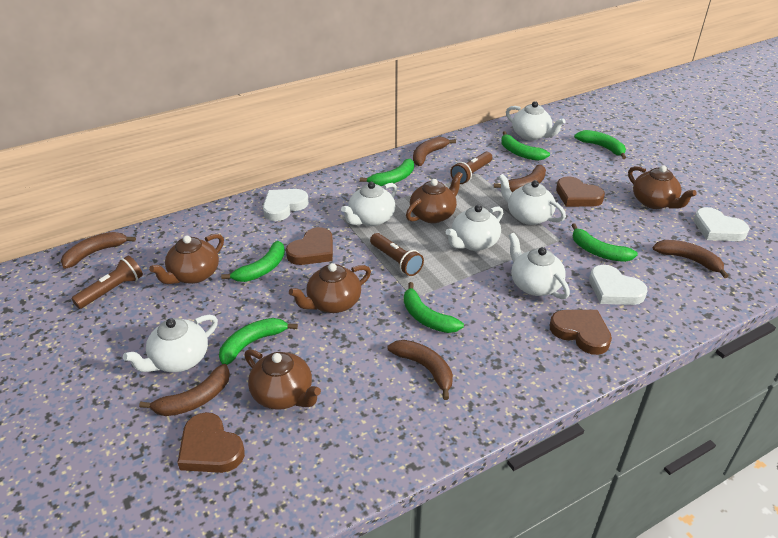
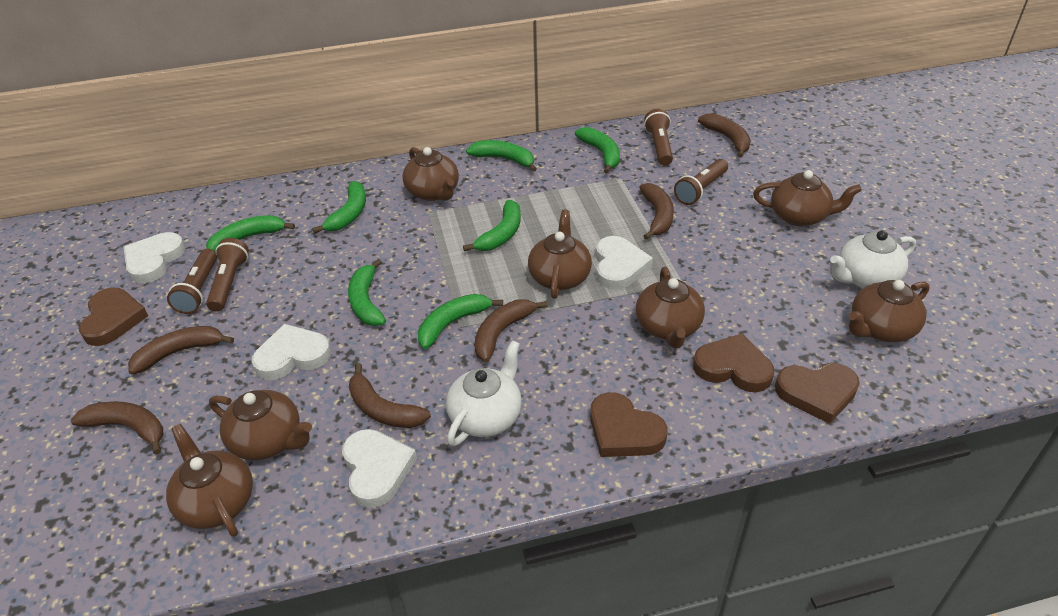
brown flashlight: [71,256,143,309] [370,233,424,276] [450,152,492,184] = 3 -> [167,249,217,314] [206,238,249,312] [644,109,673,166] [674,159,728,205] = 4
brown teapot: [149,234,224,284] [244,349,321,410] [289,263,371,313] [406,172,463,223] [628,165,697,209] = 5 -> [166,424,253,537] [209,390,312,460] [402,147,459,201] [528,210,592,299] [636,267,705,348] [753,170,862,226] [849,280,930,342] = 7
white heart: [263,189,309,221] [589,265,648,305] [694,207,750,241] = 3 -> [124,232,185,283] [252,324,331,380] [342,429,417,508] [596,236,653,290] = 4
white teapot: [123,315,218,372] [341,182,397,226] [446,205,503,251] [498,174,566,225] [506,101,566,141] [508,233,570,299] = 6 -> [446,340,522,446] [830,230,916,288] = 2

